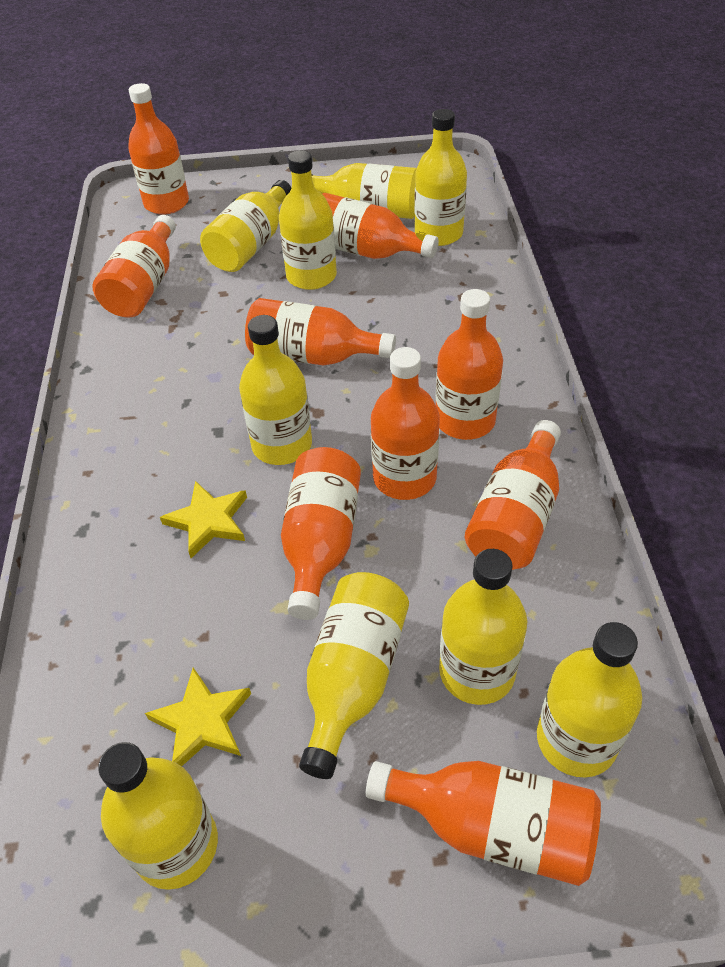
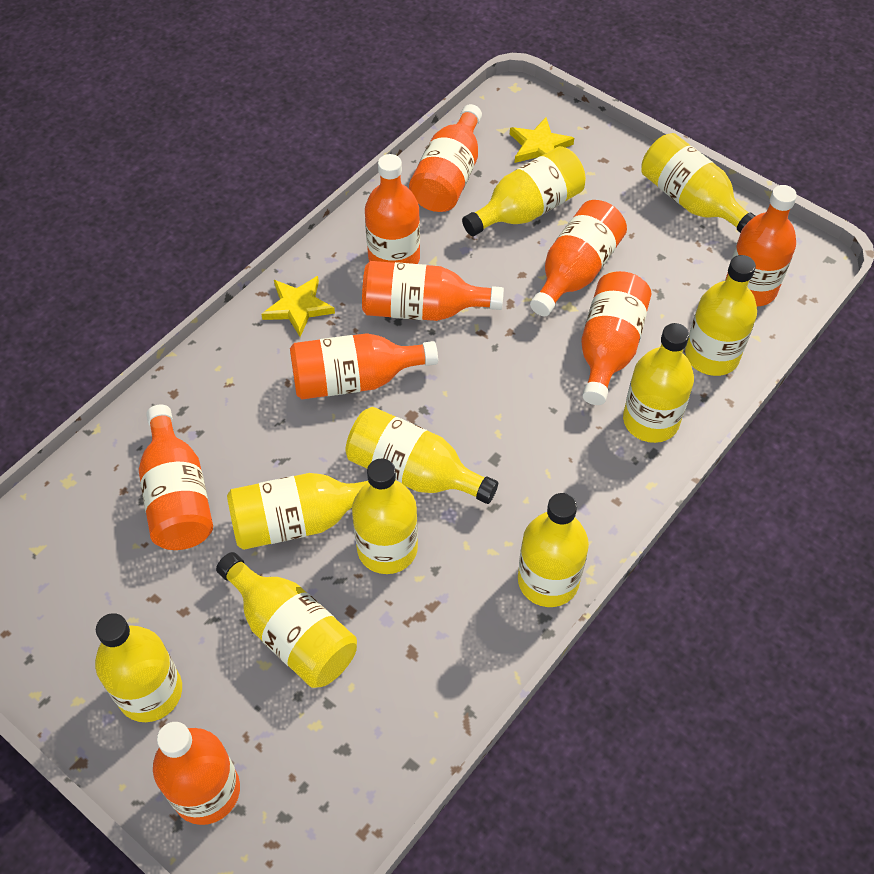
yellow bottle: [98,742,218,890] [200,180,291,272] [239,315,312,465] [279,150,337,290] [299,572,409,779] [312,163,417,219] [415,109,467,246] [439,549,527,705] [537,622,642,778] = 9 -> [95,613,182,722] [216,552,357,688] [227,473,368,550] [345,407,498,504] [352,459,418,574] [462,146,586,236] [518,493,589,607] [623,323,694,443] [642,133,755,233] [685,255,757,376] = 10

